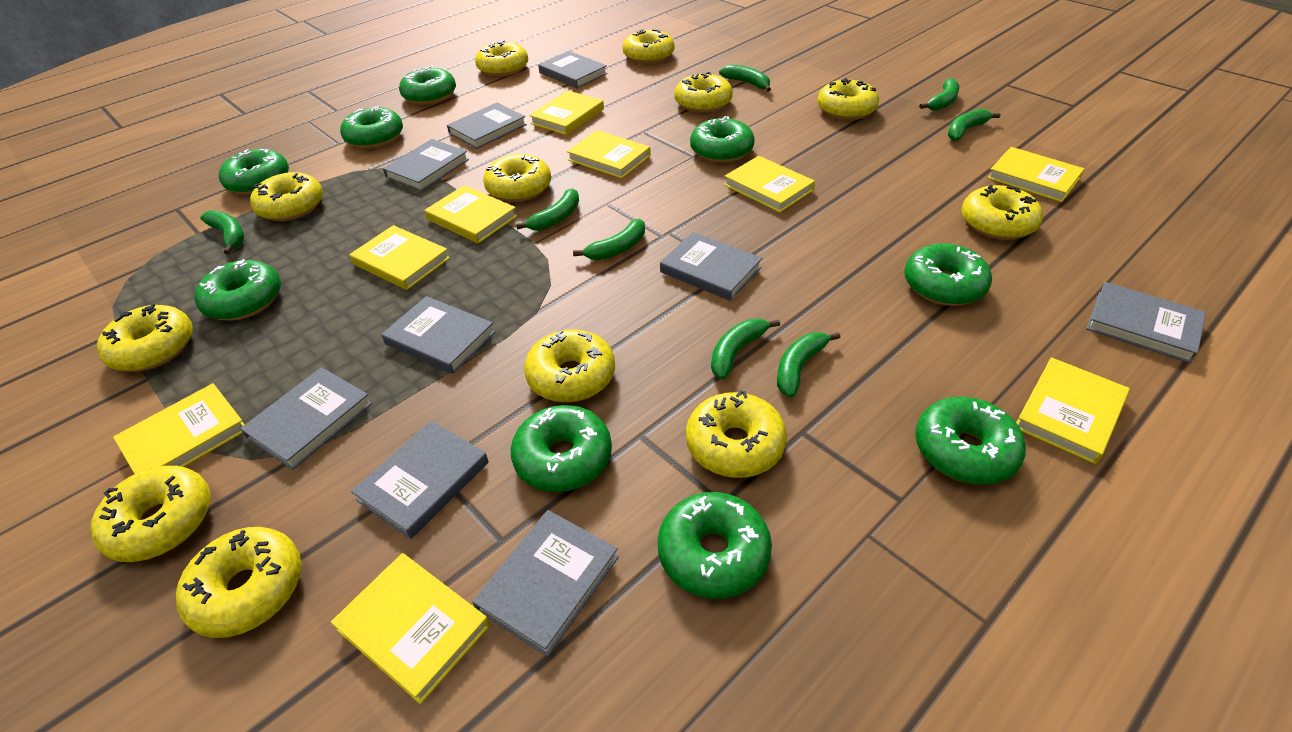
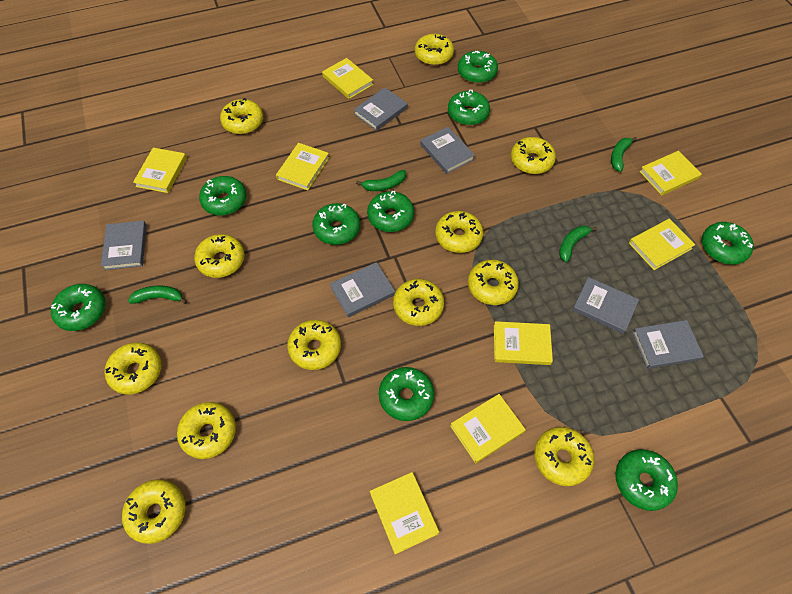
green banana: [200,211,244,255] [516,188,579,231] [573,219,645,260] [711,319,780,380] [719,65,771,91] [777,332,841,398] [919,78,959,111] [948,109,1000,141] = 8 -> [128,286,187,304] [356,170,406,191] [559,226,597,262] [611,137,637,172] = 4
grey book: [240,367,372,470] [351,421,489,539] [381,296,495,374] [383,139,469,191] [447,103,527,149] [472,510,619,657] [538,51,607,88] [660,232,762,301] [1086,282,1206,363] = 9 -> [101,221,147,270] [330,262,395,317] [354,87,408,131] [420,127,475,174] [572,277,639,334] [632,320,704,369] = 6
yellow book: [113,383,245,474] [331,553,490,704] [349,225,450,290] [424,185,517,243] [529,91,604,135] [567,130,651,179] [724,156,815,213] [988,147,1084,202] [1016,357,1130,464] = 9 -> [133,148,187,193] [276,143,329,191] [322,58,373,99] [370,472,439,554] [450,394,526,463] [494,321,553,365] [629,219,695,270] [639,151,702,195] = 8

